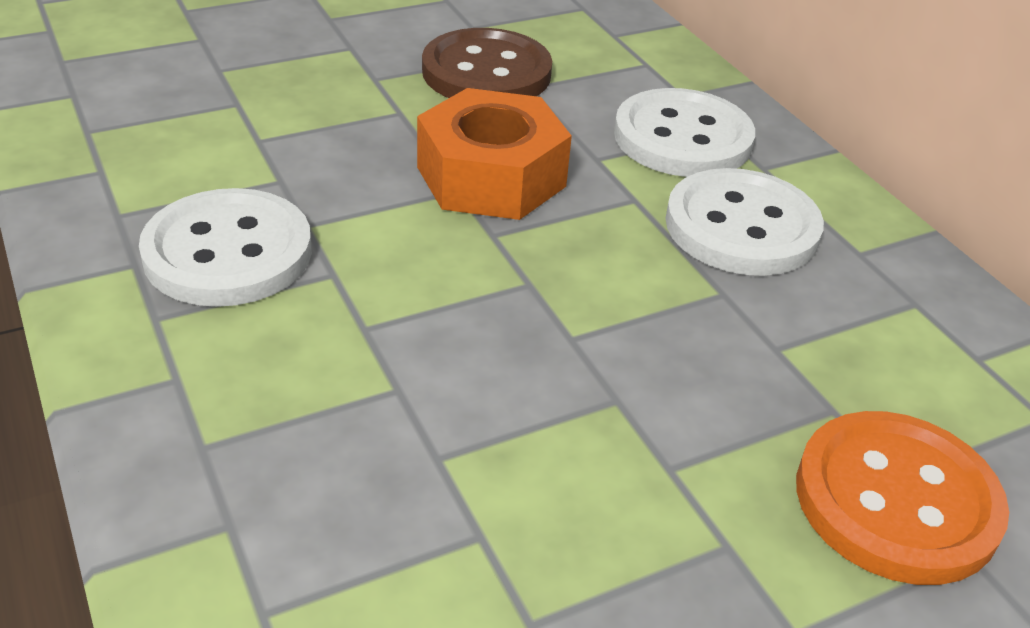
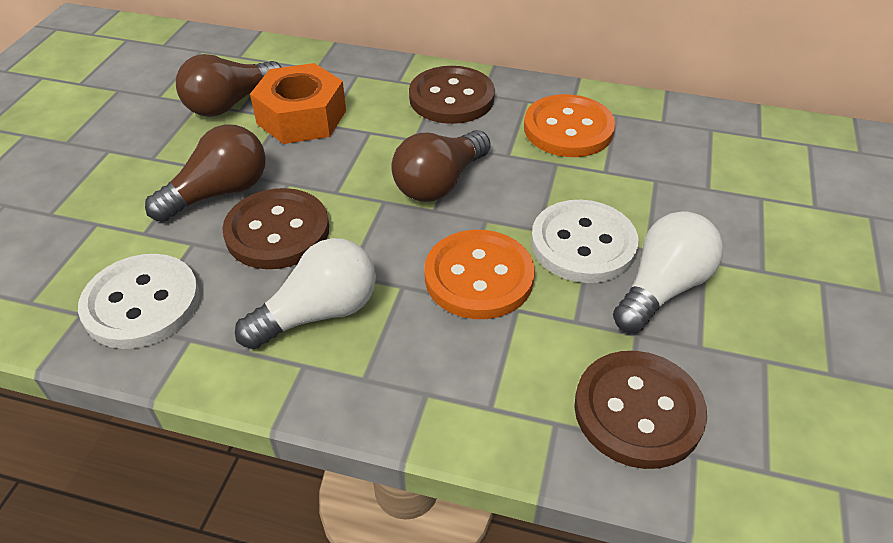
brown button: [422,28,552,98] = 1 -> [222,188,329,269] [409,66,495,124] [574,351,707,469] = 3
brown light bulb: none = 0 -> [145,124,266,222] [176,54,282,117] [391,130,491,202] = 3
orange button: [796,411,1009,585] = 1 -> [425,230,535,319] [524,94,615,157] = 2
white button: [139,188,312,307] [614,88,755,177] [665,168,824,276] = 3 -> [78,254,200,349] [531,200,639,283] = 2
white light bulb: none = 0 -> [235,238,376,349] [613,211,723,333] = 2

